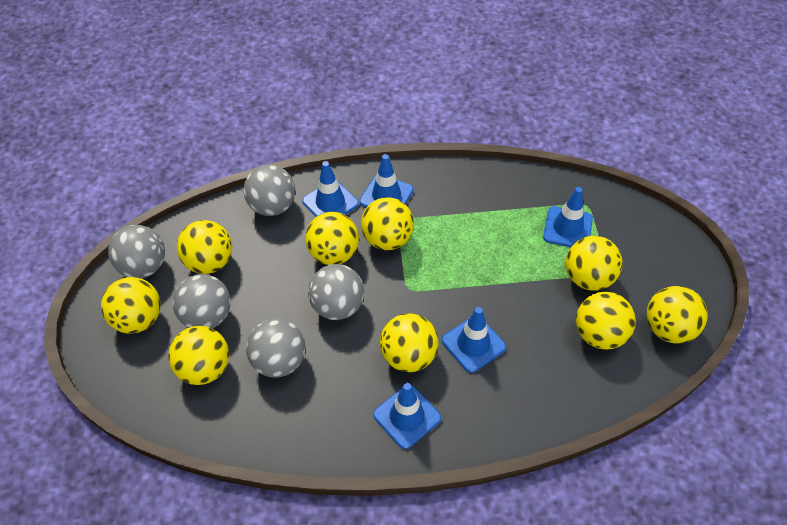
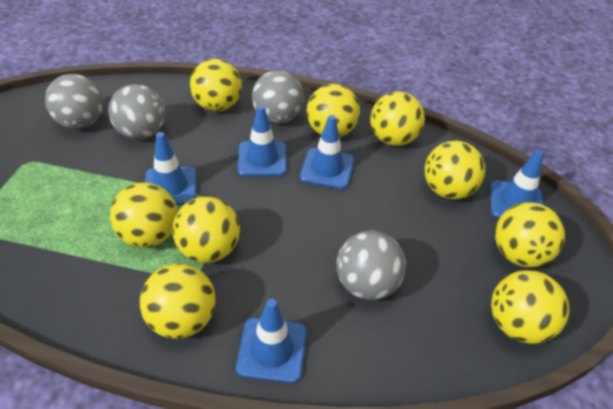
grey ball: [108,225,165,278] [173,274,231,329] [243,165,295,216] [246,319,305,378] [308,264,364,320] = 5 -> [45,74,103,129] [108,84,166,139] [252,70,304,124] [336,231,406,300] = 4

